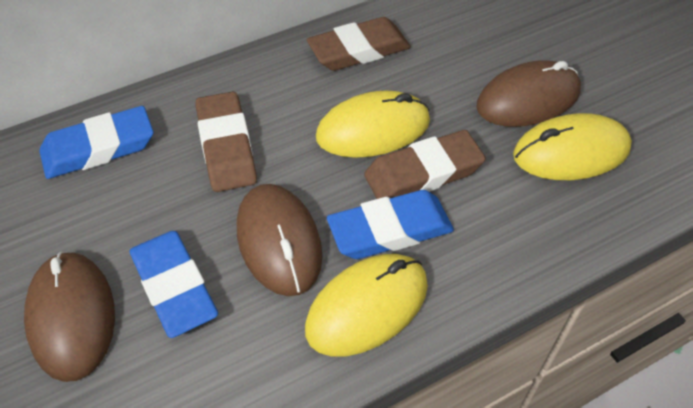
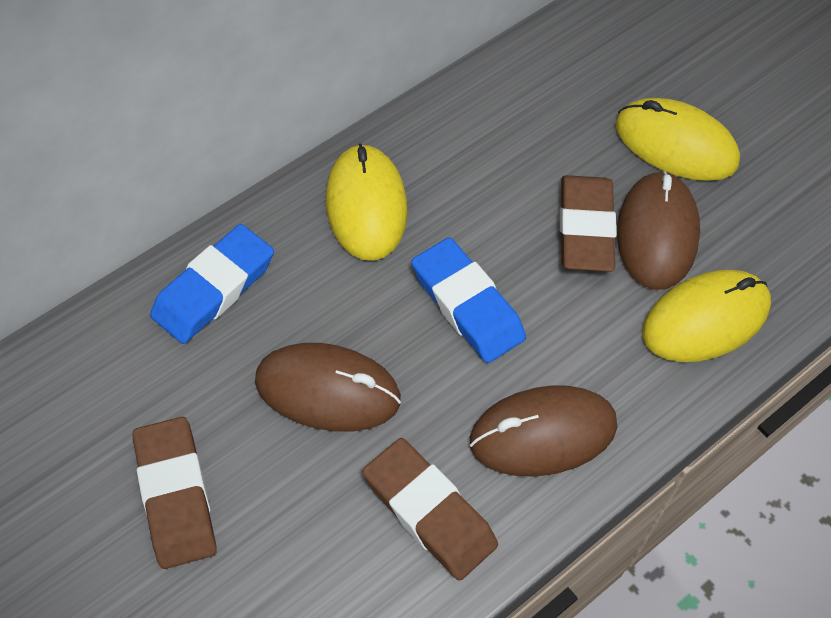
blue eraser: [39,106,153,179] [130,231,218,338] [327,190,454,259] = 3 -> [150,224,274,344] [412,237,526,363] = 2

